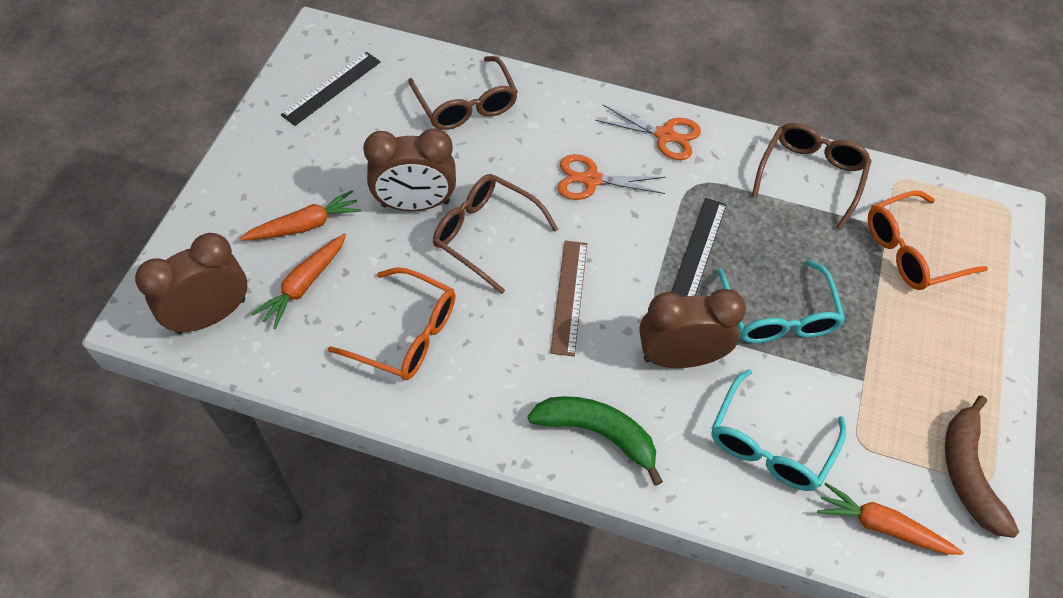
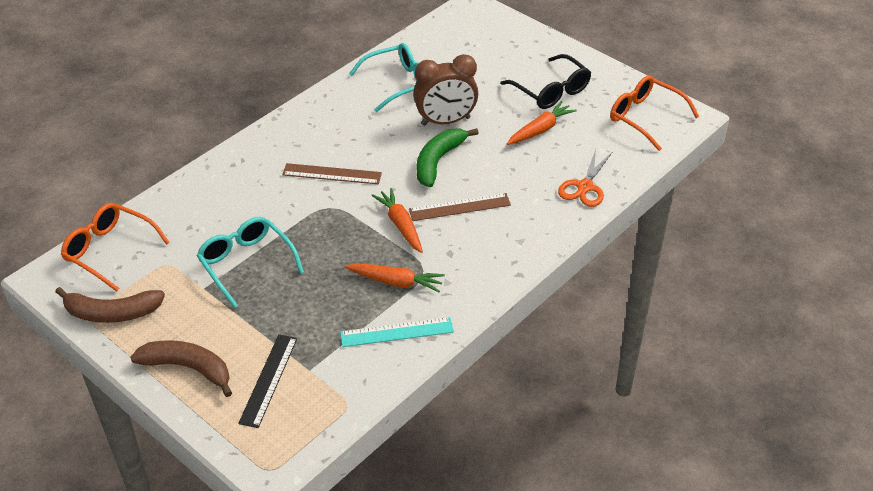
black glasses: none = 0 -> [500,54,591,109] = 1
black ruler: [281,52,381,126] [671,198,727,297] = 2 -> [238,334,297,428] = 1
brown banana: [945,396,1019,538] = 1 -> [55,287,165,323] [130,340,232,397] = 2
brown clock: [135,233,247,334] [363,129,456,211] [639,289,746,368] = 3 -> [413,54,478,126] = 1
brown glasses: [408,56,518,130] [433,174,558,294] [752,123,871,230] = 3 -> none = 0
brown ruler: [550,241,587,356] = 1 -> [282,163,382,184] [409,193,511,221] = 2
orange scissors: [558,154,665,200] [595,105,701,160] = 2 -> [558,149,612,207] = 1
turquoise ruler: none = 0 -> [340,317,454,347] = 1

